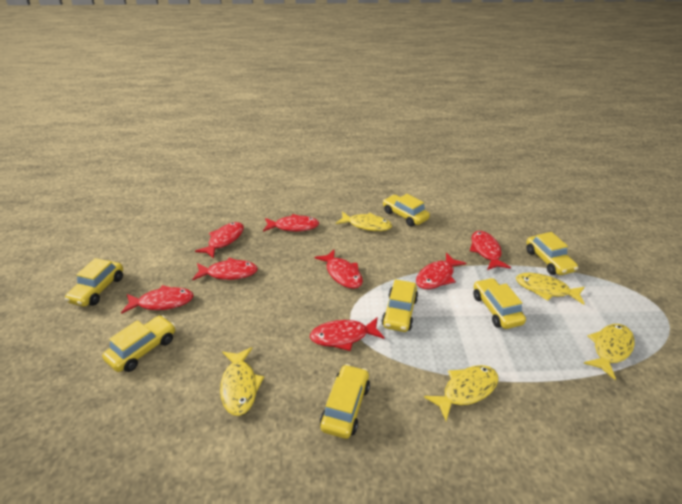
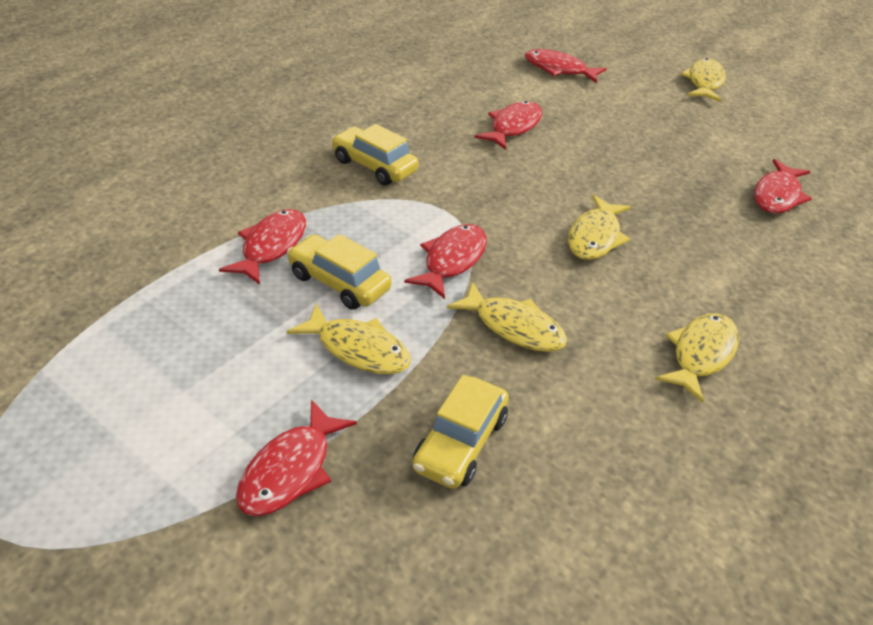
red fish: [121,285,194,314] [192,258,258,280] [195,222,244,259] [263,214,319,232] [310,317,385,351] [315,249,363,289] [416,252,466,289] [470,231,511,270] = 8 -> [219,209,306,285] [236,400,357,516] [404,224,487,299] [474,101,542,150] [525,49,607,83] [754,159,812,214] = 6
yellow car: [65,258,123,307] [102,315,175,372] [320,364,370,439] [382,279,418,332] [383,194,430,227] [473,278,526,329] [526,232,578,275] = 7 -> [287,234,392,310] [331,124,419,185] [413,375,509,489] = 3

